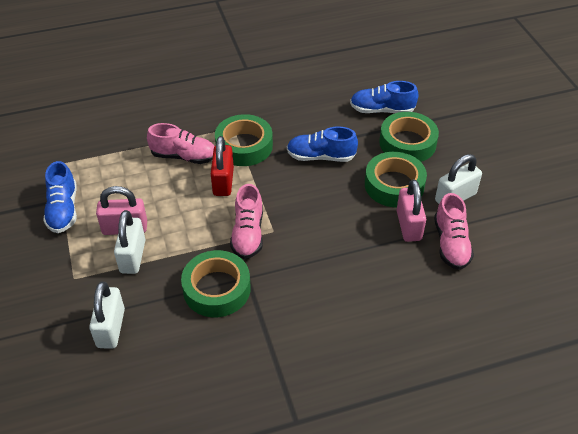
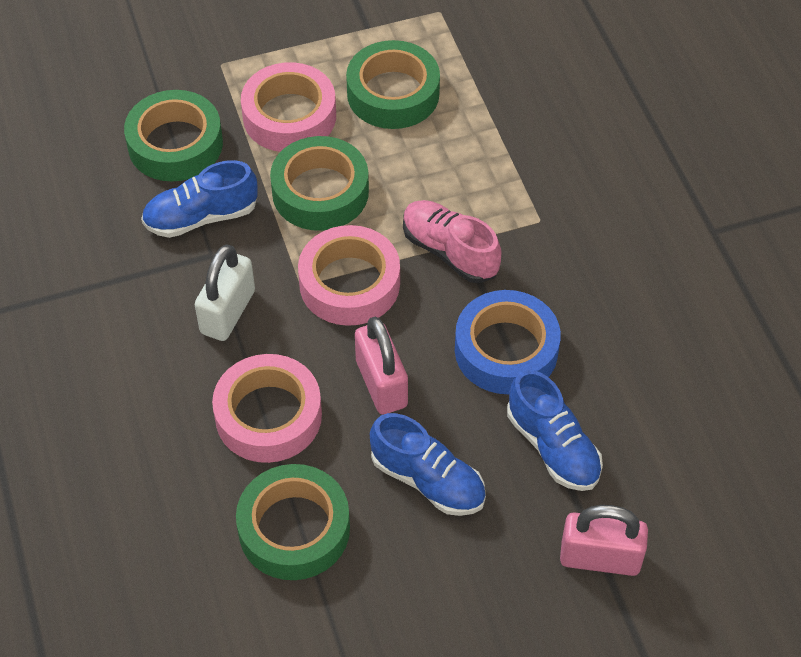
blue tape: none = 0 -> [455,290,561,394] = 1
pink shoe: [147,123,215,164] [230,184,263,259] [434,193,474,270] = 3 -> [403,200,501,283] = 1
pink tape: none = 0 -> [212,354,322,463] [241,62,336,152] [298,225,400,326] = 3
red padlock: [211,136,234,196] = 1 -> none = 0
white padlock: [89,282,125,349] [114,210,145,274] [435,154,482,204] = 3 -> [195,244,255,341] = 1

